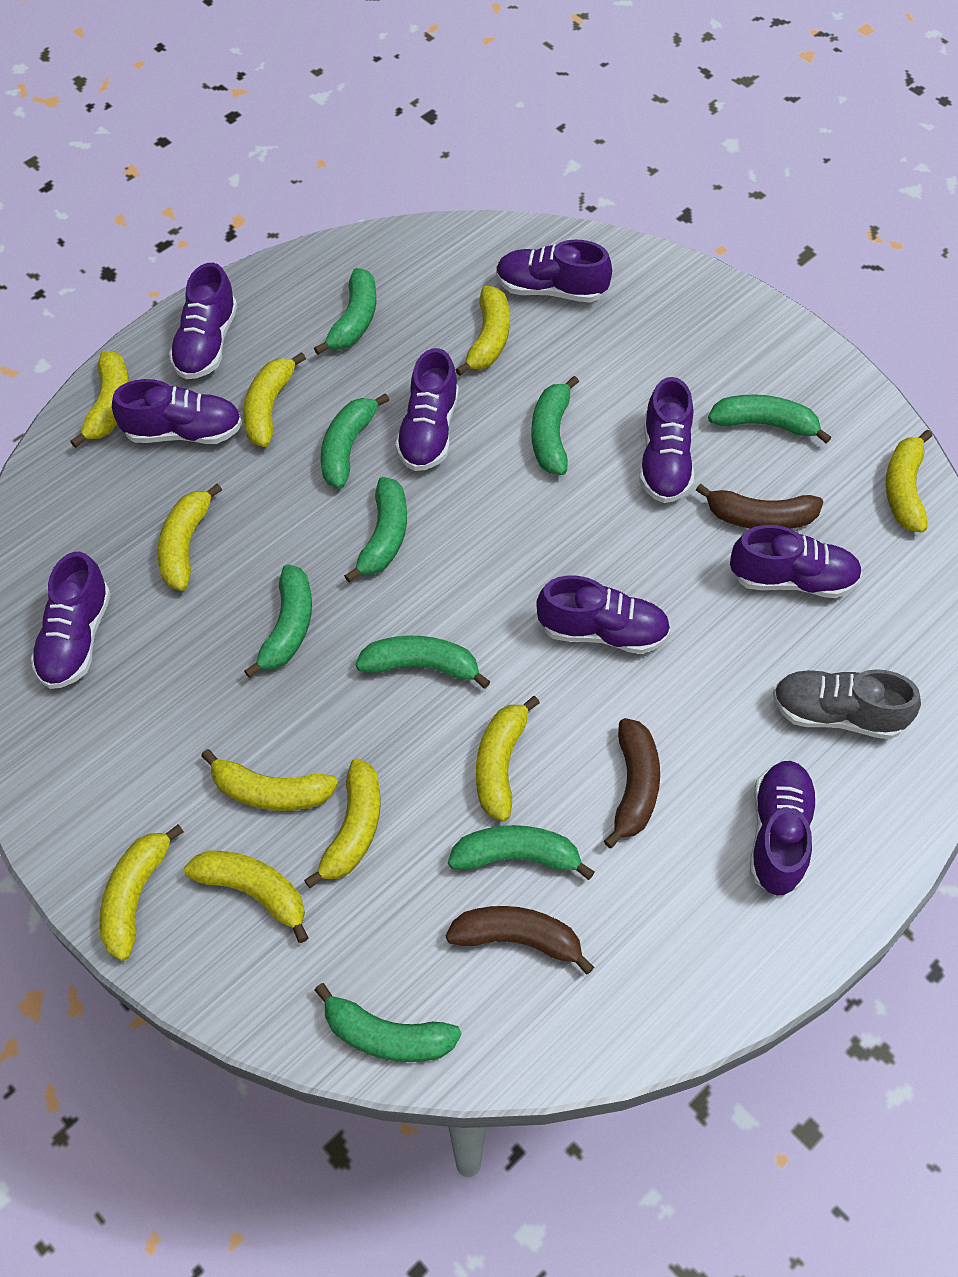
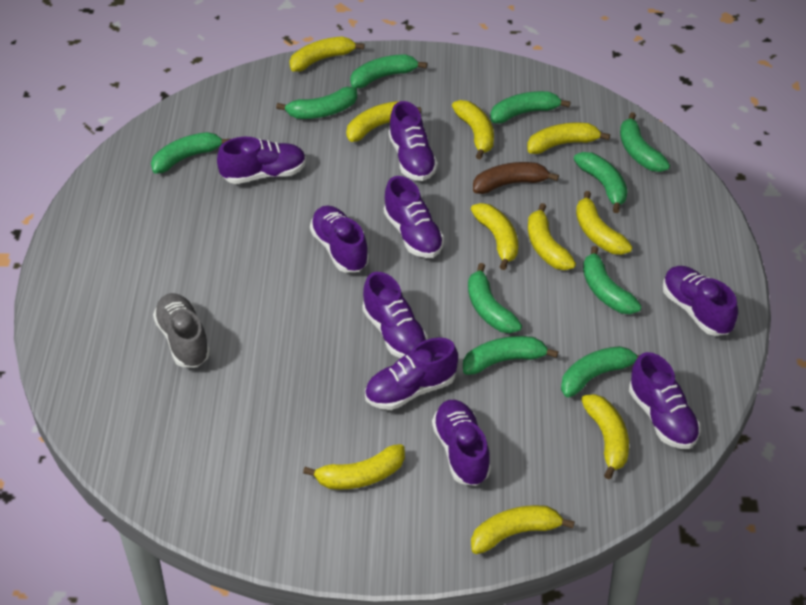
brown banana: [446,906,594,975] [604,718,660,848] [696,483,824,529] = 3 -> [473,162,559,194] = 1
green banana: [244,564,312,678] [314,268,376,355] [315,983,462,1062] [321,393,389,489] [344,477,407,582] [355,636,490,689] [448,825,595,880] [531,376,579,475] [708,394,831,443] = 9 -> [151,132,230,174] [276,87,357,119] [350,54,427,88] [463,336,558,375] [468,263,522,333] [490,91,571,124] [561,346,639,397] [574,152,628,213] [583,246,642,314] [620,112,670,172] = 10

